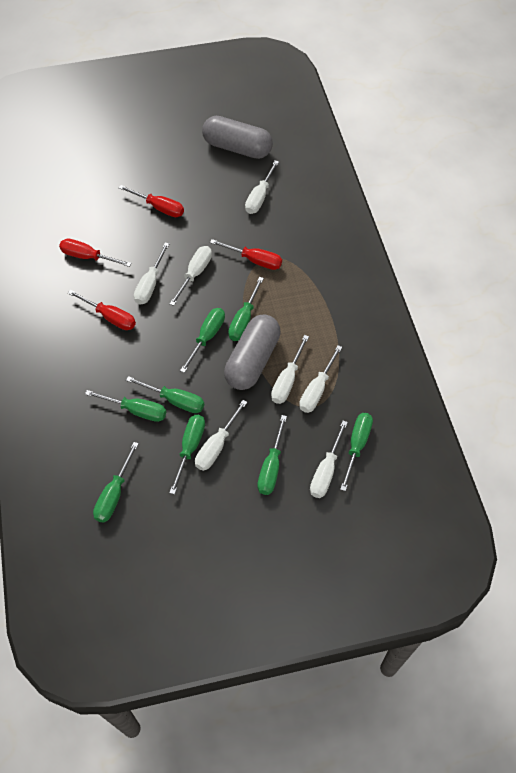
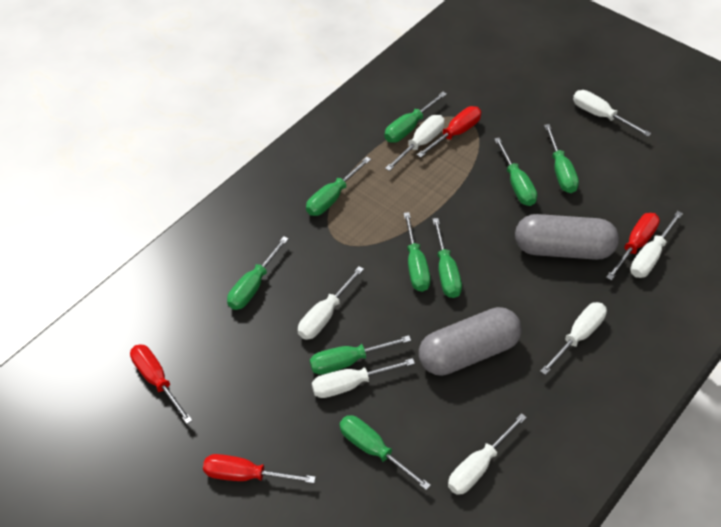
green screwdriver: [85,390,166,422] [93,442,139,523] [126,376,204,413] [169,415,205,495] [180,308,225,373] [228,277,264,341] [257,415,287,495] [340,413,373,491] = 8 -> [227,236,289,310] [306,157,371,216] [310,335,411,375] [339,415,431,490] [384,92,447,143] [403,212,431,292] [432,218,462,298] [494,138,537,206] [544,124,579,193] = 9

